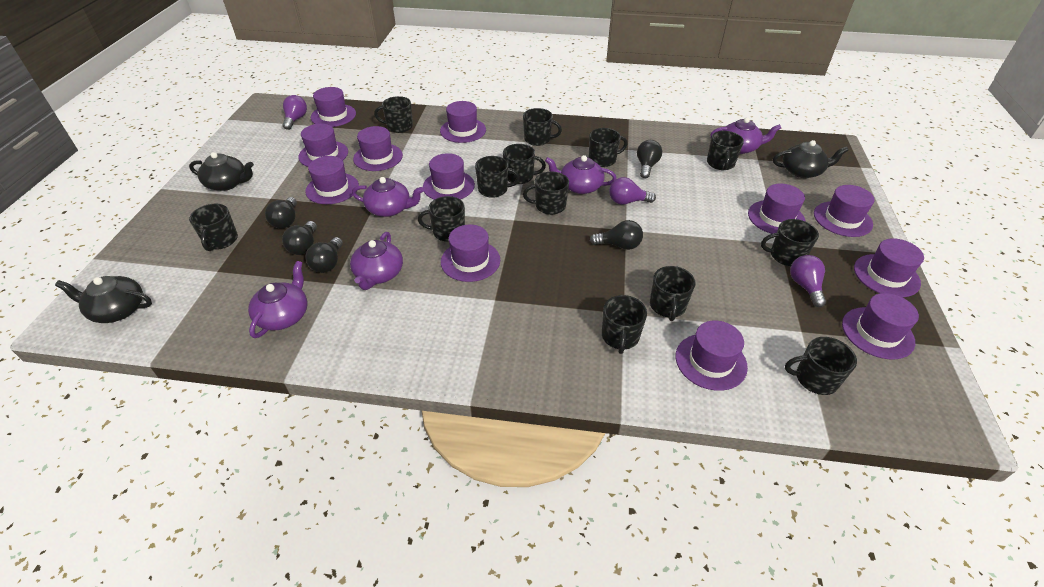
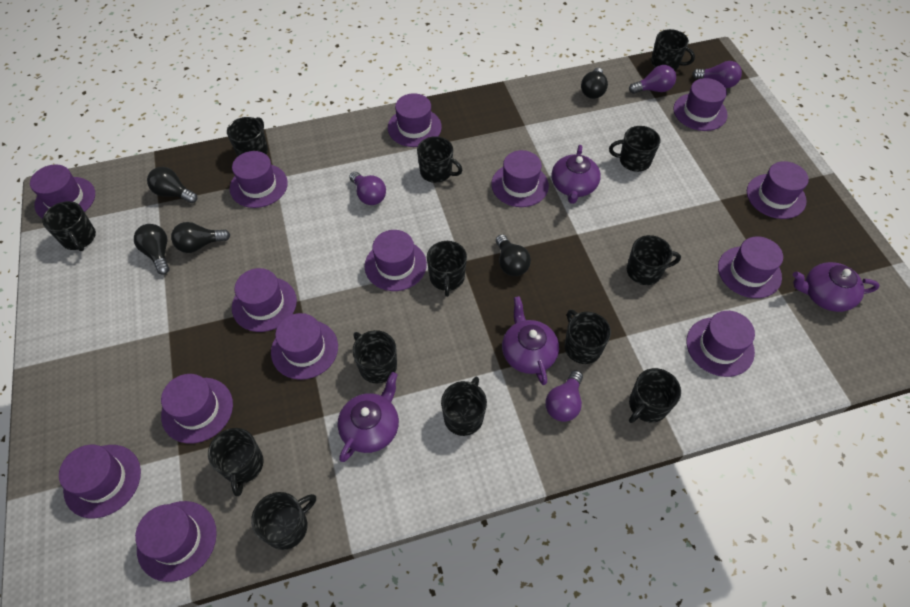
black teapot: [55,276,152,323] [189,152,254,191] [773,140,848,178] = 3 -> none = 0
purple hat: [298,124,348,167] [305,156,359,204] [311,87,356,127] [353,126,403,171] [423,153,475,200] [440,101,486,143] [441,224,500,282] [676,320,748,391] [748,184,806,234] [814,185,875,237] [842,293,919,360] [854,238,924,298] = 12 -> [30,165,95,219] [59,445,141,518] [135,501,217,582] [161,374,233,443] [230,151,288,208] [232,268,297,332] [271,313,338,380] [365,230,427,291] [388,93,442,147] [491,150,549,207] [673,78,728,131] [687,311,755,377] [718,236,783,298] [747,161,809,219] = 14
purple light bulb: [283,95,307,130] [609,177,656,205] [790,255,826,307] = 3 -> [349,172,386,205] [545,370,583,422] [629,65,676,94] [692,61,742,88] = 4
purple teapot: [248,261,307,338] [350,232,403,290] [352,177,424,217] [545,155,617,194] [710,117,781,154] = 5 -> [337,372,399,462] [502,296,559,385] [552,145,601,204] [793,262,880,312] = 4

